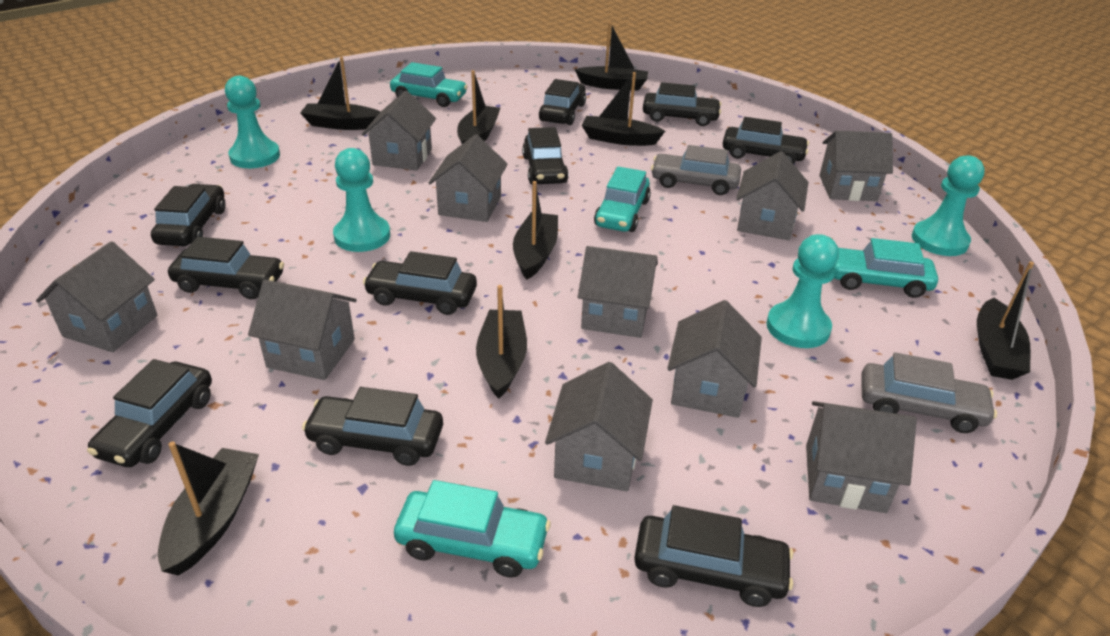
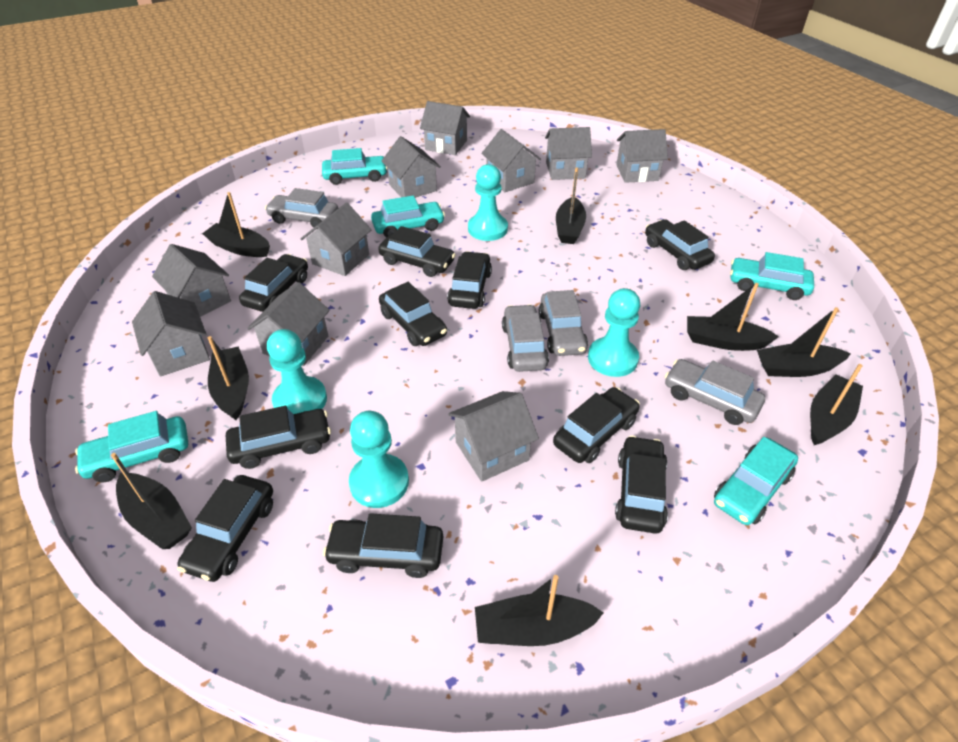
grey car: [651,145,741,195] [861,352,997,433] = 2 -> [265,188,338,229] [502,304,549,372] [539,290,588,356] [664,359,765,425] = 4
turquoise car: [390,62,468,107] [394,480,551,578] [594,167,651,232] [834,238,938,298] = 4 -> [75,411,188,483] [322,148,387,185] [371,196,445,238] [714,437,798,525] [730,252,814,300] = 5

